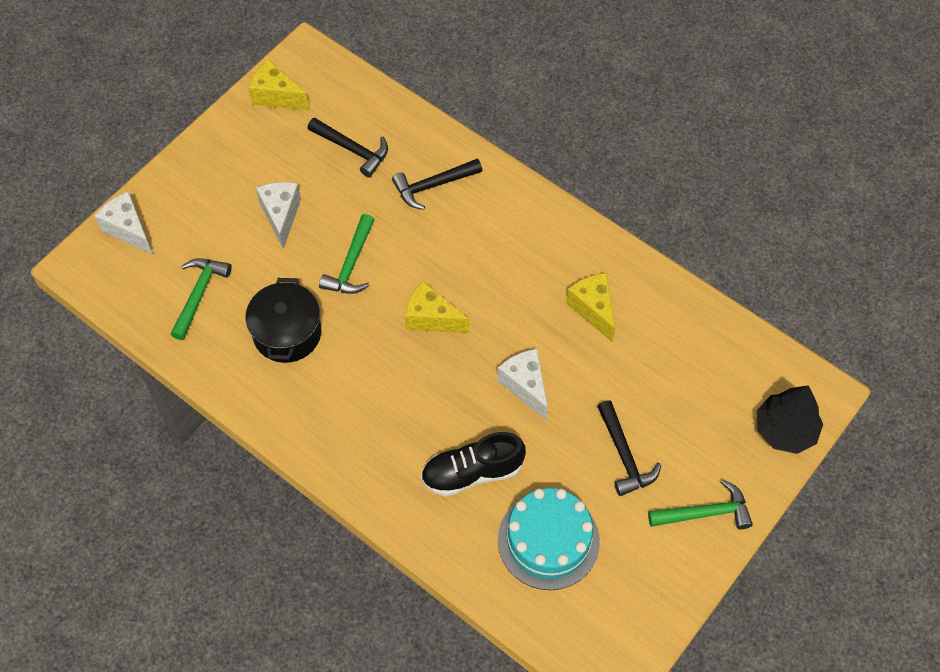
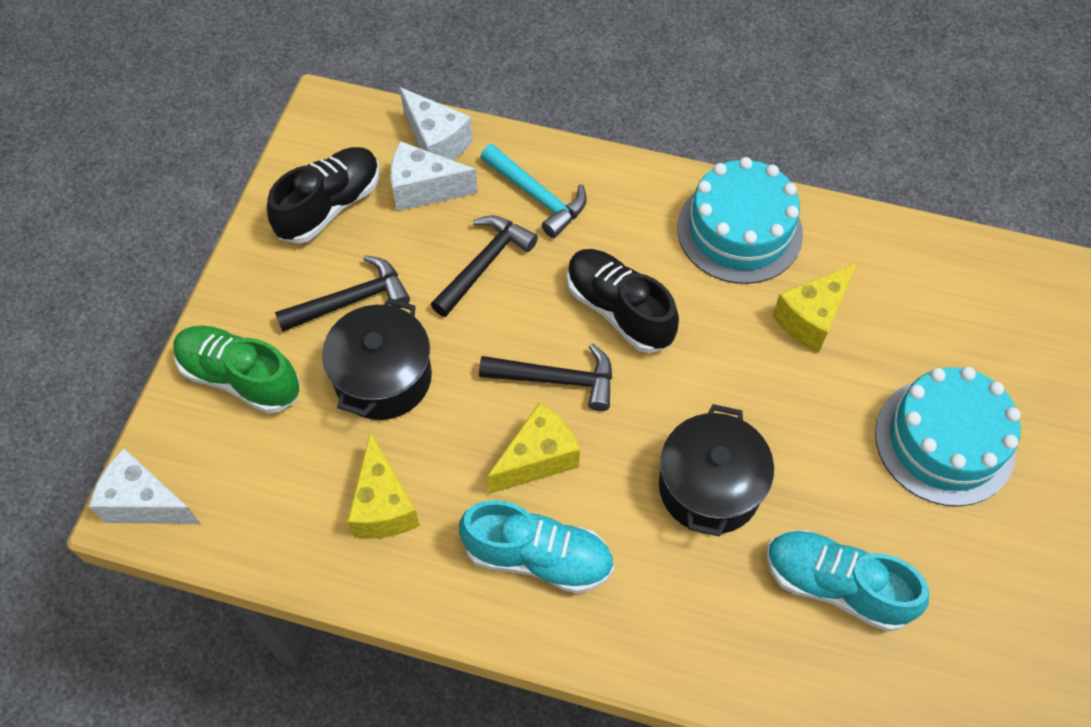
black pot: [246,278,321,363] = 1 -> [322,298,432,420] [659,404,774,536] = 2
black shoe: [421,432,526,496] = 1 -> [267,147,380,243] [567,249,679,353] = 2
black tree: [757,385,823,454] = 1 -> none = 0
green hammer: [170,258,232,340] [319,214,374,294] [648,480,753,529] = 3 -> none = 0
green shoe: none = 0 -> [173,326,300,414] = 1
turquoise cake: [498,488,600,590] = 1 -> [677,157,803,284] [875,367,1021,506] = 2
turquoise hammer: none = 0 -> [480,144,587,238] = 1
turquoise shoe: none = 0 -> [459,500,614,593] [767,530,929,632] = 2

